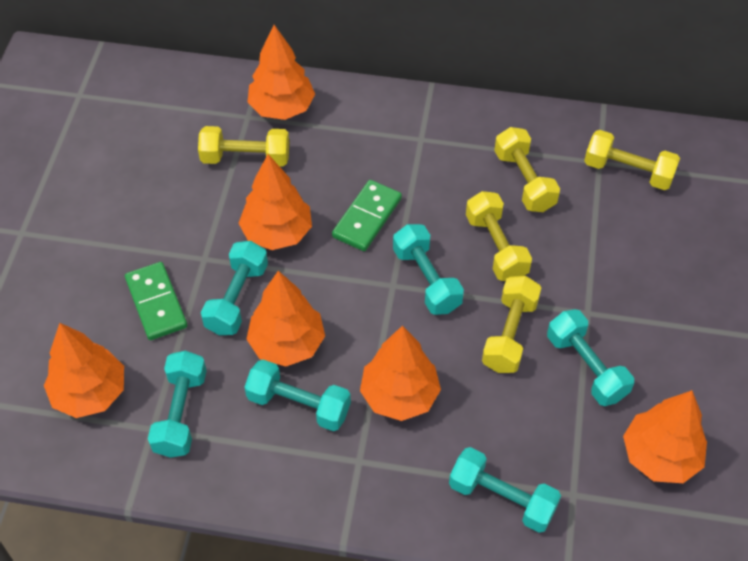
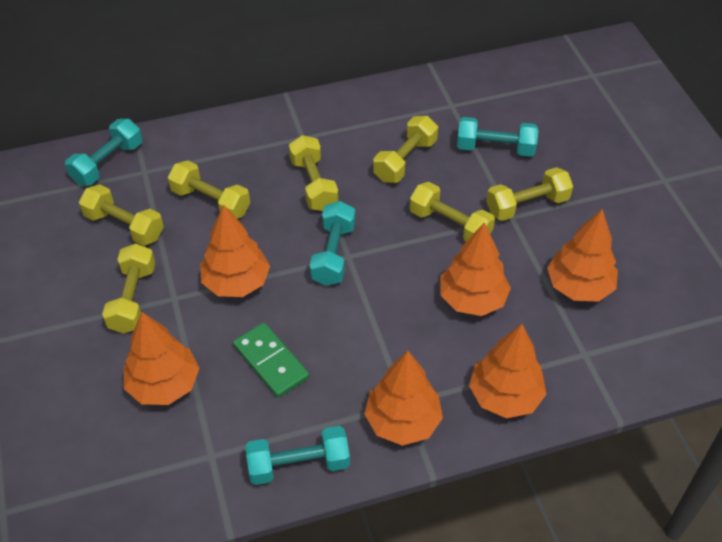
green domino: [125,262,187,340] [332,180,402,251] = 2 -> [233,323,309,398] = 1
turquoise dumbbell: [148,351,207,458] [201,241,268,335] [244,359,351,431] [393,224,464,315] [449,447,561,533] [547,309,634,406] = 6 -> [65,119,142,186] [245,426,350,485] [310,201,355,286] [457,117,538,157] = 4
yellow dumbbell: [198,126,289,167] [466,191,532,281] [482,276,541,373] [494,127,560,212] [584,130,680,190] = 5 -> [79,184,164,246] [102,243,155,334] [168,160,250,219] [289,135,338,211] [373,116,438,183] [409,182,495,241] [486,167,573,221] = 7

